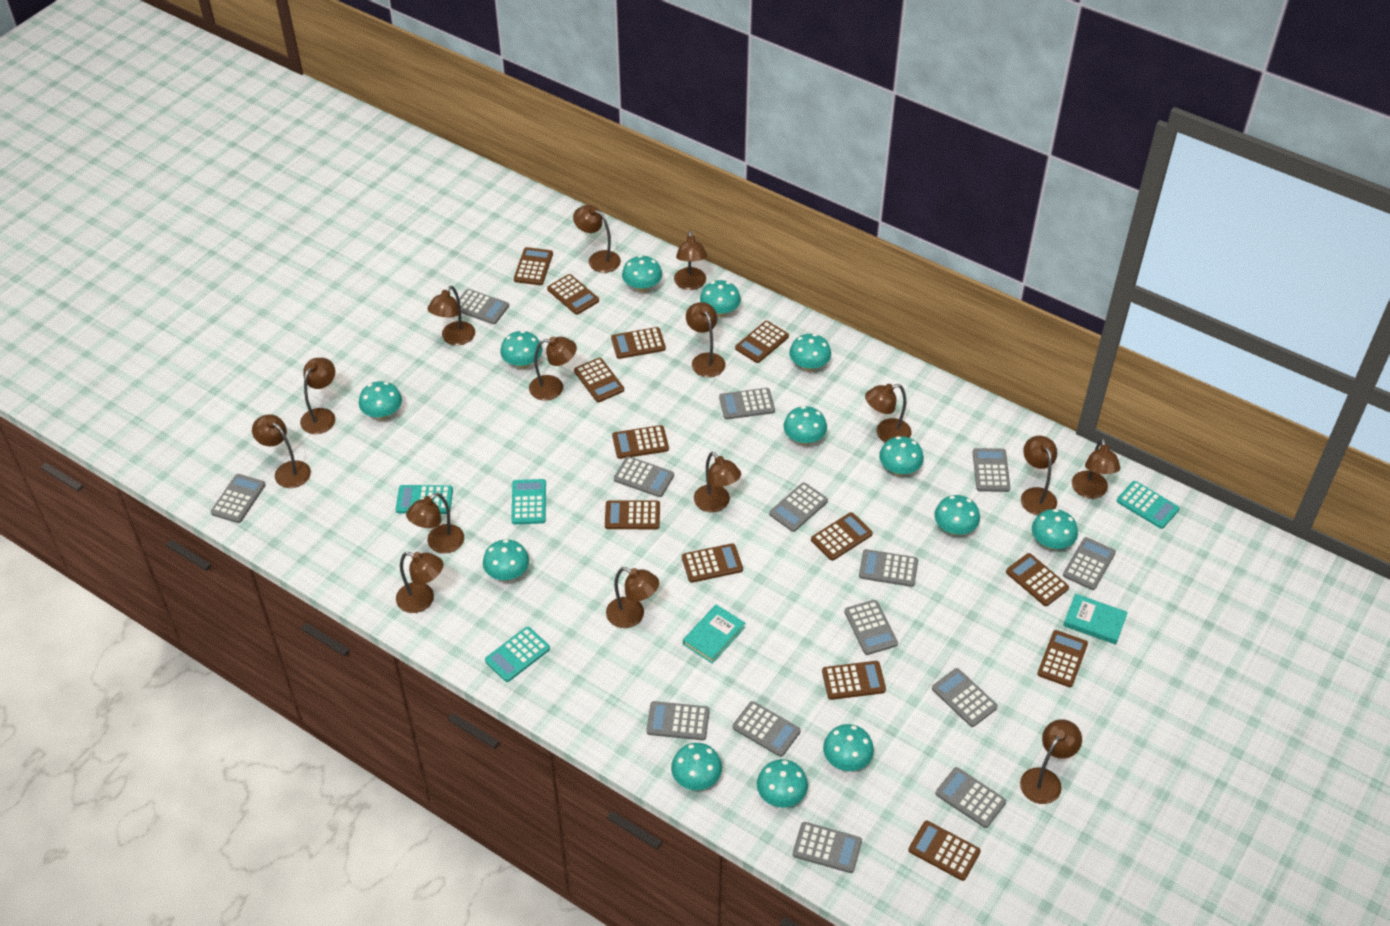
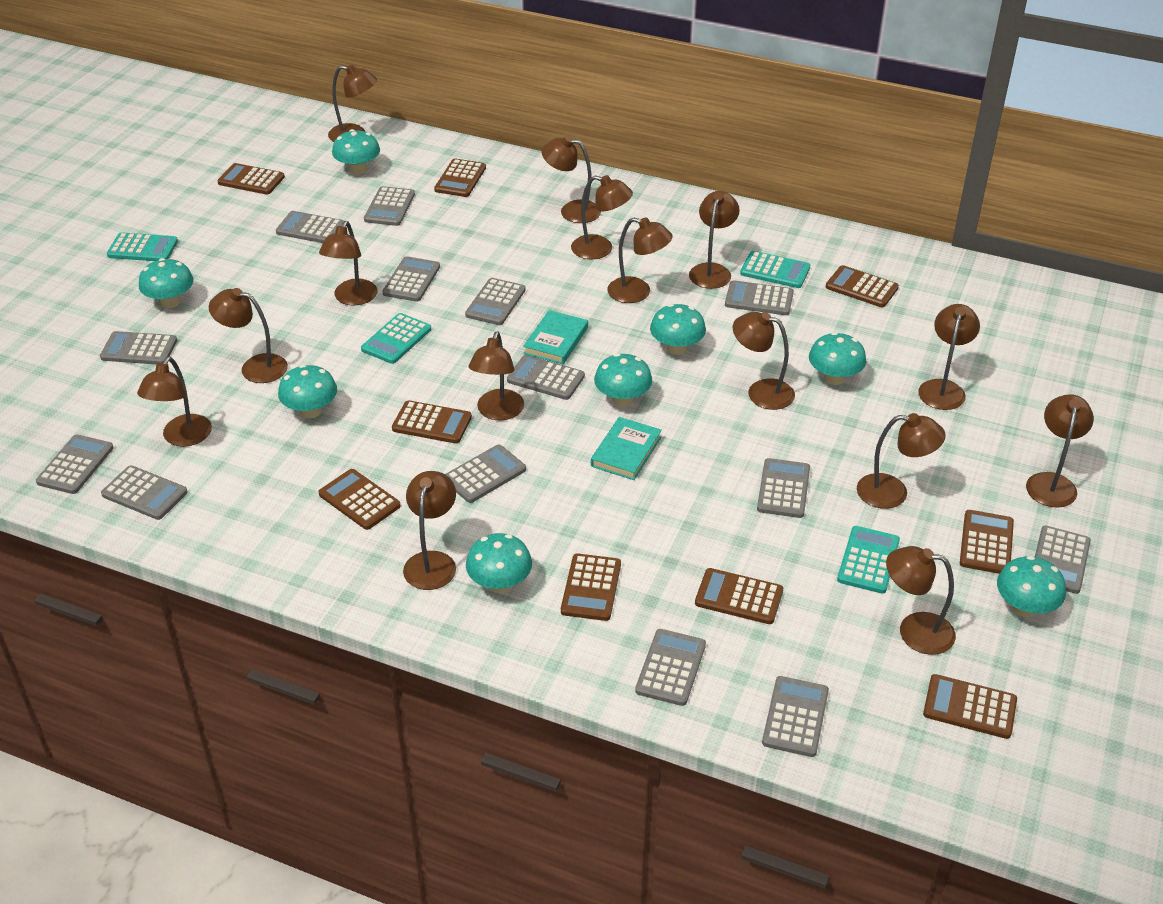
brown calculator: [514,247,553,285] [547,274,599,315] [574,358,624,402] [605,500,660,529] [611,327,666,359] [612,425,669,459] [682,543,743,583] [735,321,789,363] [811,512,873,561] [822,661,886,700] [908,821,981,881] [1006,553,1069,606] [1037,630,1088,687] = 13 -> [217,163,285,194] [318,469,401,530] [392,400,472,443] [434,159,486,197] [561,553,621,621] [695,568,783,624] [826,265,899,307] [923,674,1017,739] [960,510,1014,574] = 9
turquoise mushroom: [359,381,402,420] [483,539,529,581] [500,331,542,369] [622,255,662,293] [671,743,722,790] [700,280,741,317] [757,759,808,808] [784,406,827,445] [789,334,831,372] [823,724,874,771] [879,436,924,476] [934,495,980,536] [1032,509,1078,550] = 13 -> [139,258,193,308] [278,365,337,418] [332,129,380,174] [466,533,532,593] [594,353,652,407] [650,304,706,355] [809,332,866,385] [997,556,1066,617] = 8

